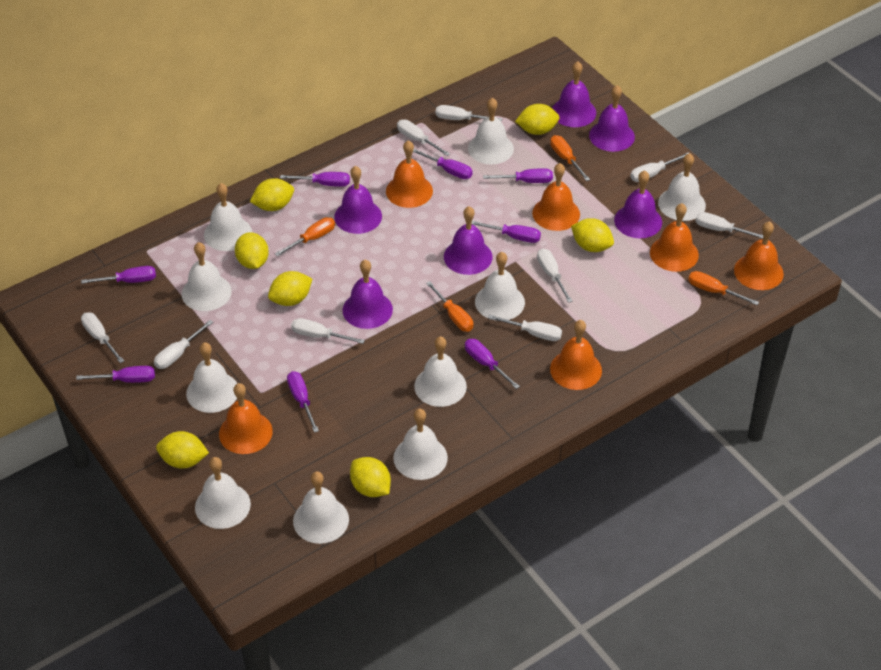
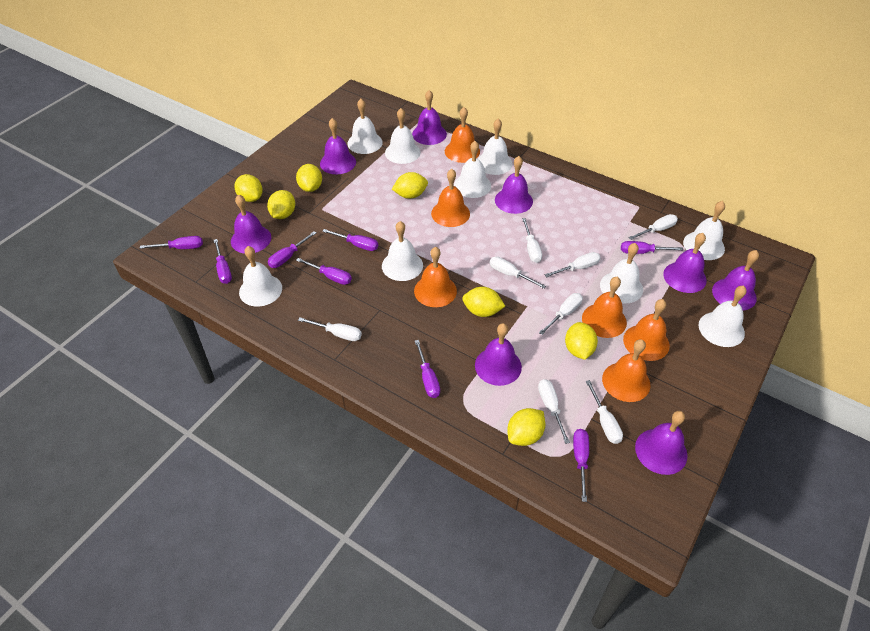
orange screwdriver: [275,217,335,257] [426,281,473,332] [550,135,590,181] [688,271,759,305] = 4 -> none = 0
purple bell: [334,166,382,234] [343,260,393,329] [444,206,492,275] [552,61,596,127] [589,85,635,152] [614,170,662,238] = 6 -> [231,194,271,254] [320,118,356,174] [412,90,447,145] [475,323,522,386] [495,156,533,214] [635,411,688,475] [663,233,707,293] [712,250,759,311] = 8
white bell: [182,242,232,311] [186,342,237,413] [195,457,251,529] [204,183,252,251] [293,472,349,544] [393,409,448,480] [414,336,467,407] [468,98,514,165] [475,252,525,321] [658,153,706,221] = 10 -> [239,246,282,307] [347,99,383,154] [382,221,423,281] [385,108,421,164] [454,141,491,198] [478,119,513,175] [600,243,643,303] [683,201,725,260] [699,286,747,347] = 9
white screwdriver: [81,313,124,363] [154,320,213,369] [291,318,365,344] [397,120,450,156] [435,105,502,122] [488,315,562,341] [537,248,573,303] [630,153,689,182] [695,212,763,239] = 9 -> [298,317,362,341] [490,256,546,289] [522,218,542,263] [538,379,570,444] [539,293,583,335] [545,252,601,277] [586,380,623,444] [628,214,678,240] = 8

